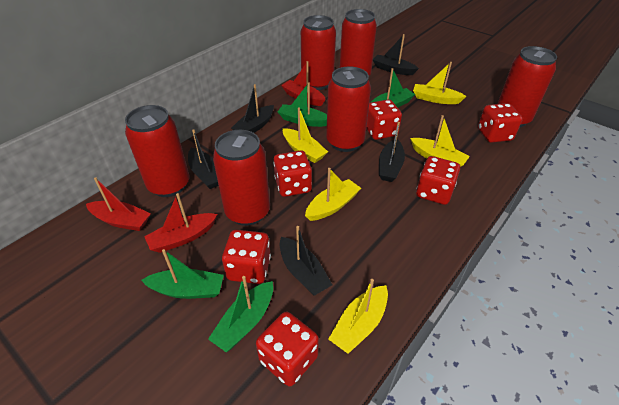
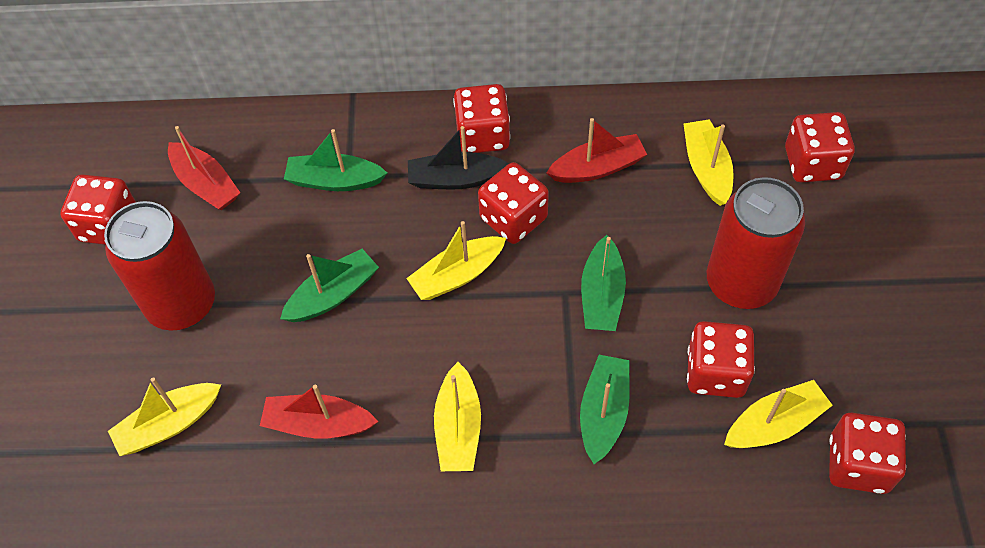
black boat: [188,129,219,189] [231,84,274,133] [279,226,333,296] [373,34,419,75] [379,122,405,182] = 5 -> [408,126,509,189] = 1
red can: [125,105,189,197] [213,130,270,226] [301,15,336,90] [326,67,371,152] [340,9,377,75] [497,46,557,127] = 6 -> [104,201,215,331] [707,177,805,309] = 2

